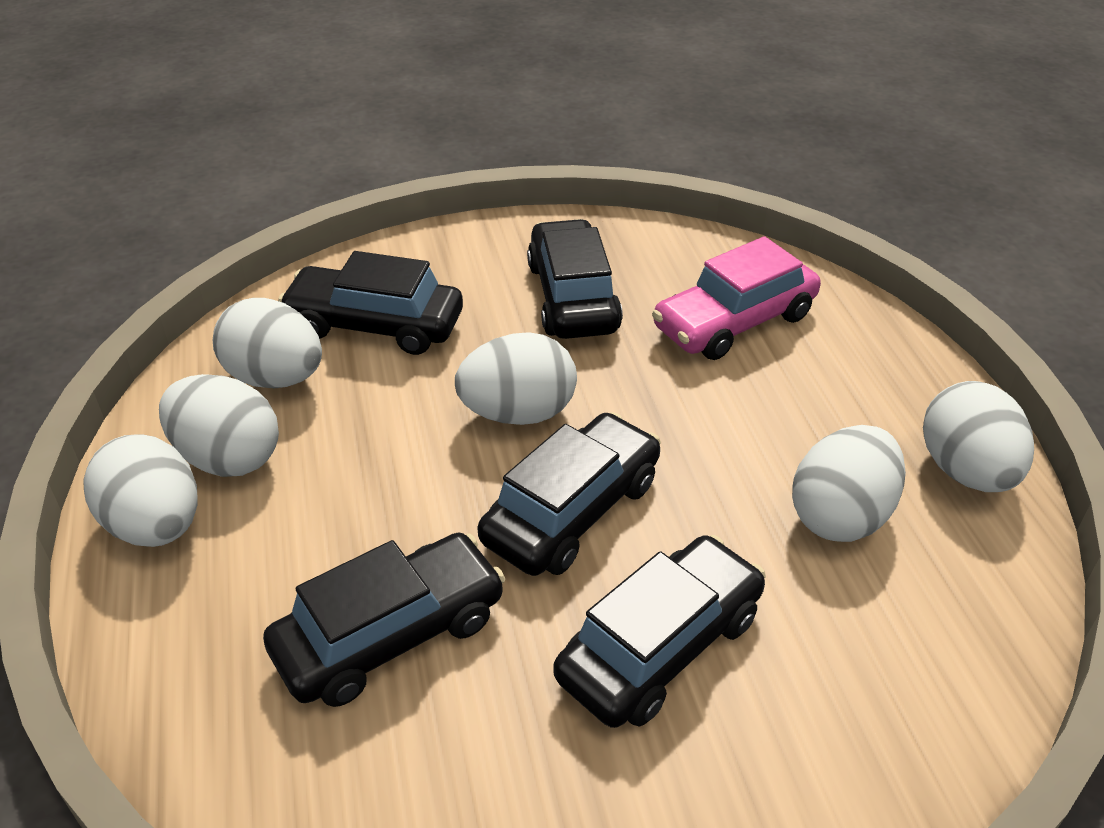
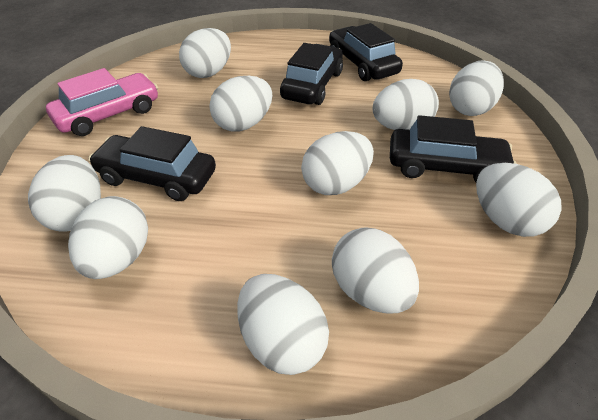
black car: [263,533,505,707] [278,251,463,355] [478,412,661,576] [527,219,623,339] [553,535,766,728] = 5 -> [88,126,216,201] [280,43,343,105] [329,23,403,81] [390,115,517,182] = 4
white egg: [83,434,197,547] [159,374,279,477] [213,298,322,389] [455,332,577,425] [792,425,906,542] [923,381,1034,492] = 6 -> [28,155,101,232] [68,196,148,279] [179,28,231,78] [209,76,272,132] [237,274,329,375] [301,131,374,195] [332,227,419,313] [373,79,439,130] [449,60,504,116] [476,163,562,237] = 10

